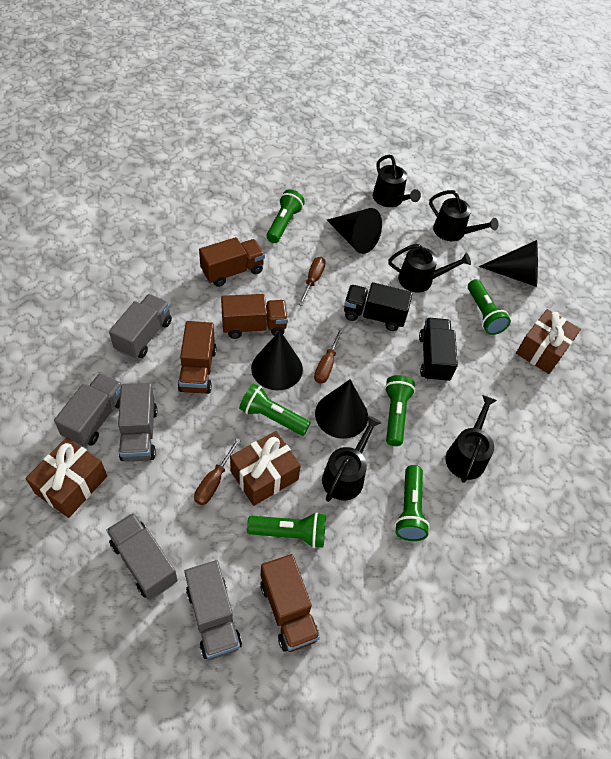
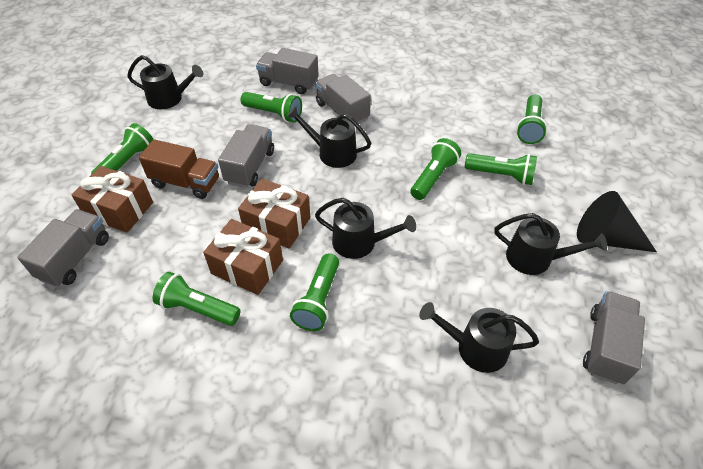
black cone: [251,330,303,390] [315,379,368,439] [327,208,382,254] [479,240,538,287] = 4 -> [577,191,657,252] = 1
black truck: [344,282,413,331] [419,318,458,382] = 2 -> none = 0
brown screwdriver: [194,438,241,505] [298,257,326,306] [314,328,344,384] = 3 -> none = 0
brown truck: [178,321,216,394] [199,237,265,287] [221,294,288,339] [260,554,320,652] = 4 -> [139,139,219,199] = 1
green flashlight: [239,384,311,436] [247,512,326,548] [266,189,305,243] [385,375,415,446] [395,465,430,541] [468,279,511,335] = 6 -> [91,123,153,174] [153,272,241,326] [241,92,302,122] [290,253,339,331] [410,138,461,200] [465,153,537,185] [517,94,547,144] = 7

